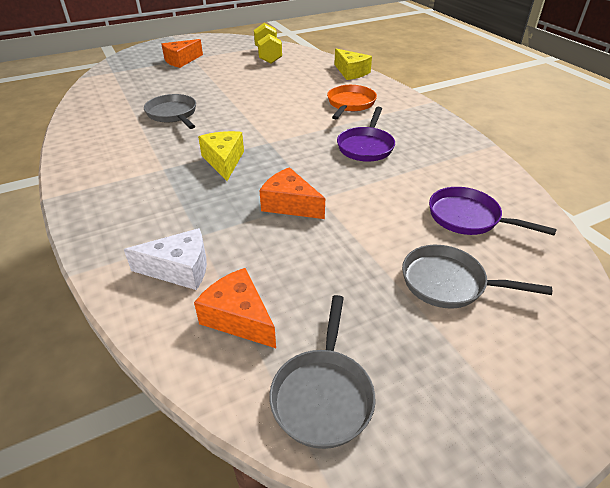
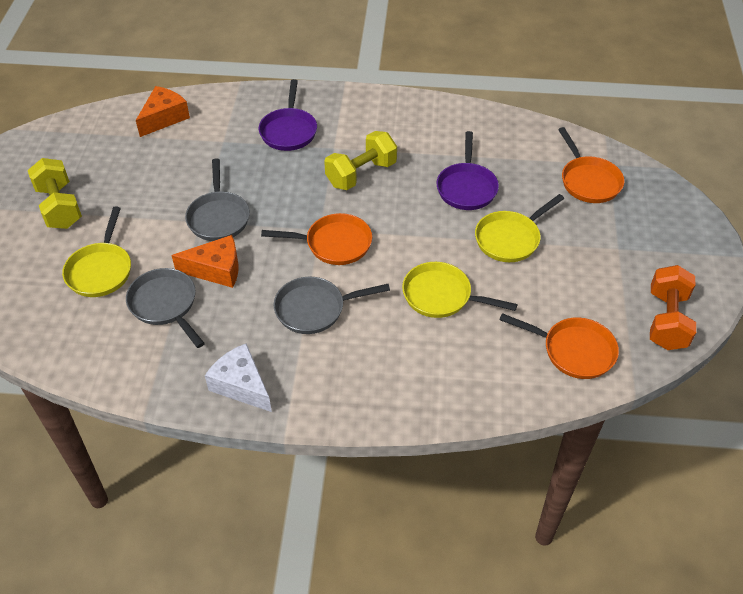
orange cheese: [161,39,203,68] [194,268,276,348] [259,167,325,219] = 3 -> [136,86,190,137] [172,235,239,288] = 2
orange dumbbell: none = 0 -> [650,265,696,350] = 1
orange pan: [327,85,377,119] = 1 -> [261,213,372,265] [499,313,619,379] [558,127,625,203] = 3
yellow cheese: [198,131,244,181] [334,49,372,80] = 2 -> none = 0
yellow dumbbell: [254,23,282,63] = 1 -> [28,158,82,229] [324,131,397,190] = 2
yellow pan: none = 0 -> [62,207,131,297] [402,262,518,318] [475,194,564,262] = 3

